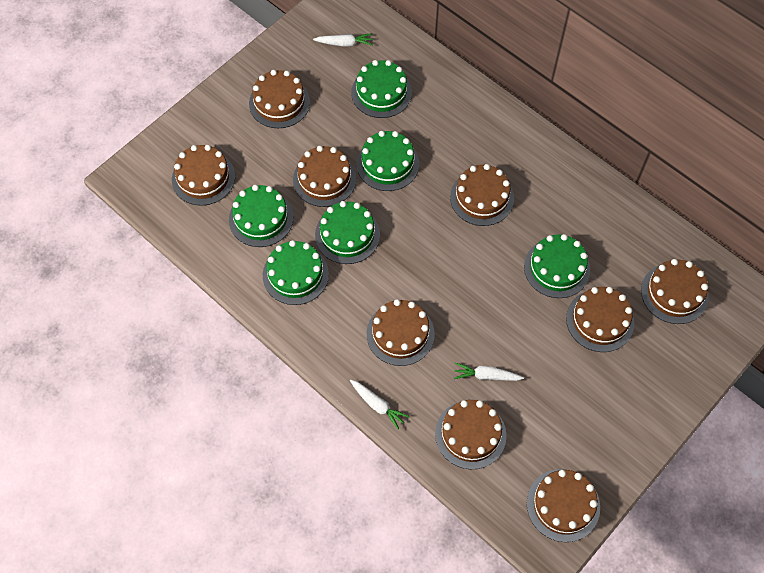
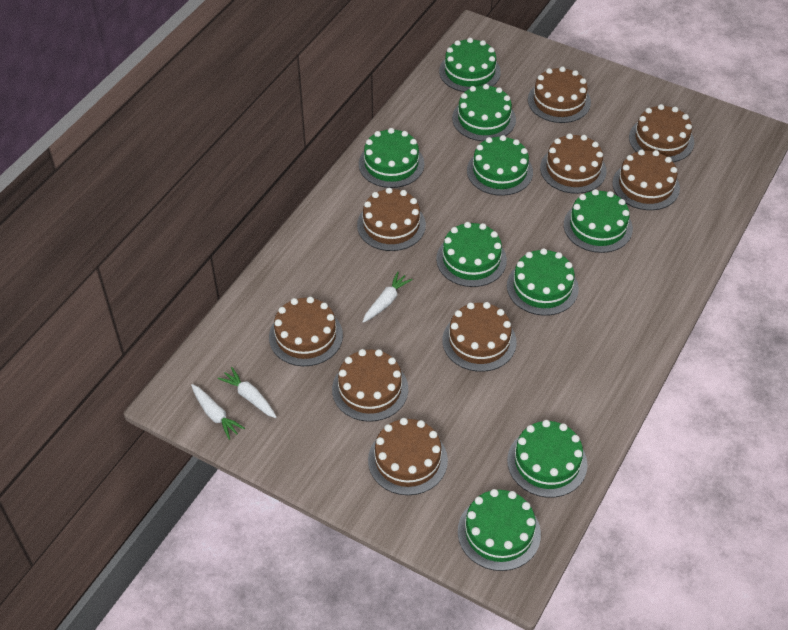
green cake: [229,185,293,247] [263,240,329,305] [315,201,380,264] [351,60,412,118] [356,131,419,191] [524,234,590,298] = 6 -> [359,128,424,188] [436,222,507,287] [439,38,501,92] [452,84,516,141] [458,489,541,571] [467,135,533,196] [507,248,579,316] [507,420,587,498] [564,189,633,253] = 9

